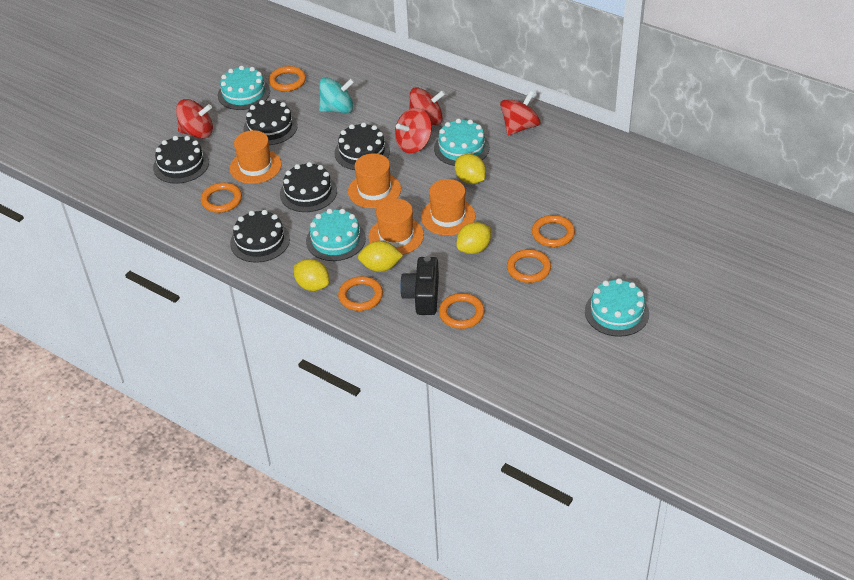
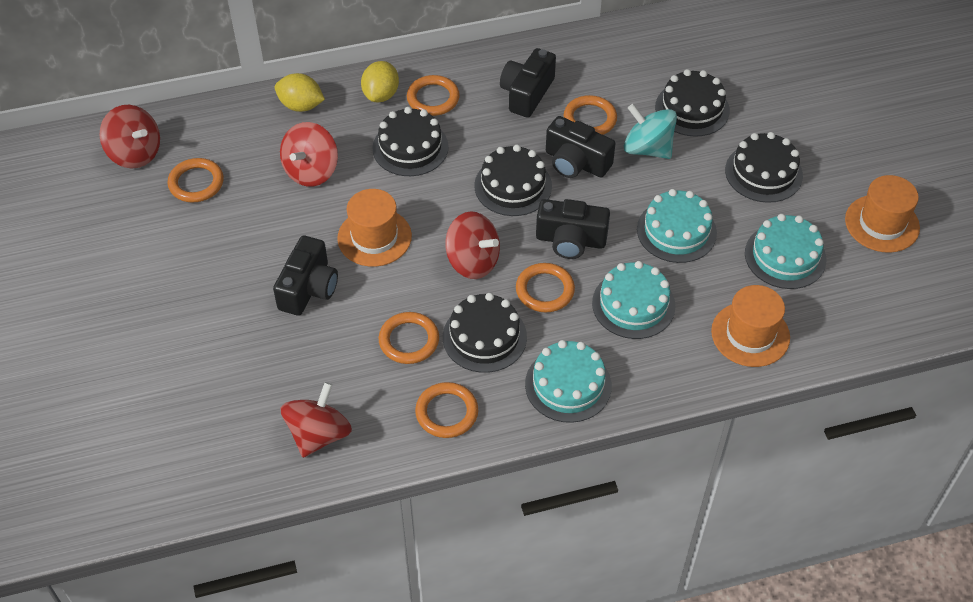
black camera: [400,256,439,315] = 1 -> [273,236,338,316] [500,48,556,118] [536,199,610,259] [546,116,616,178] = 4
orange hat: [230,130,282,184] [348,153,401,208] [369,198,424,255] [421,179,476,235] = 4 -> [337,189,412,267] [711,285,790,367] [845,175,920,253] = 3
yellow lemon: [294,259,329,291] [358,241,403,272] [455,154,486,184] [457,222,491,254] = 4 -> [274,73,325,112] [361,61,399,102] = 2

